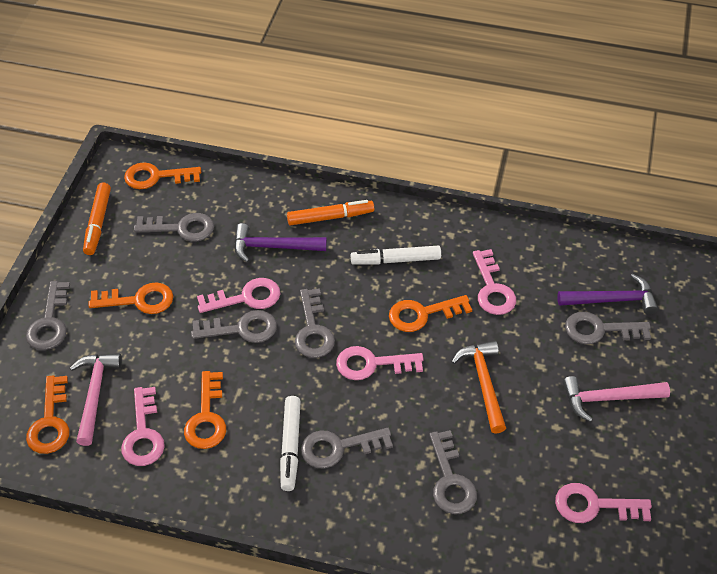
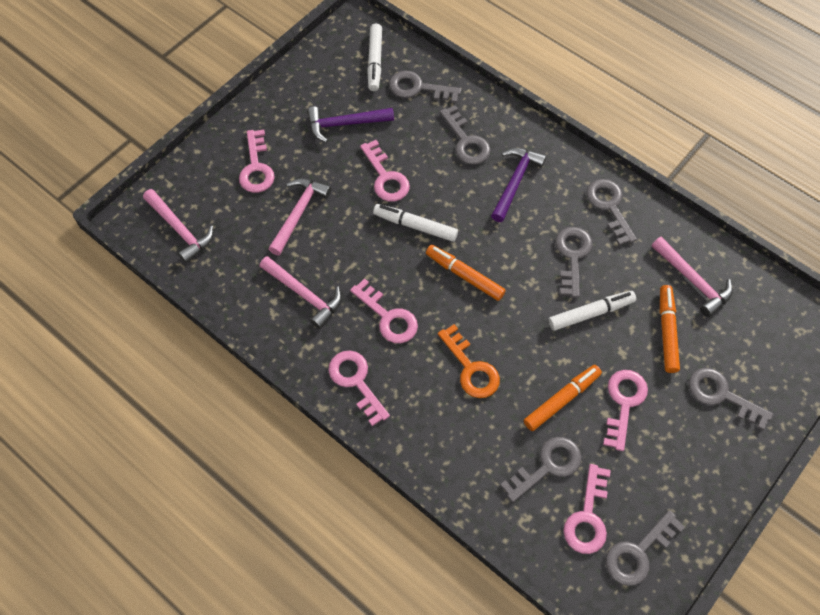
orange hammer: [451,341,506,434] = 1 -> none = 0
orange key: [26,375,69,454] [88,282,173,314] [124,162,201,189] [184,371,226,449] [389,295,472,332] = 5 -> [438,324,500,398] = 1
orange marker: [83,183,111,255] [287,200,374,225] = 2 -> [426,245,506,301] [524,365,602,431] [660,285,680,373] = 3
pink hammer: [70,353,122,446] [563,376,670,422] = 2 -> [143,189,214,263] [259,256,342,329] [268,178,331,255] [651,237,733,317] = 4
pink key: [121,387,165,466] [197,278,280,313] [336,346,424,380] [473,249,516,315] [555,483,652,523] = 5 -> [239,130,275,193] [328,351,390,426] [350,278,418,343] [360,140,410,202] [563,464,611,554] [603,370,648,451] = 6
white marker: [280,396,301,491] [351,245,441,265] = 2 -> [367,24,382,91] [373,204,458,242] [548,291,636,331] = 3

